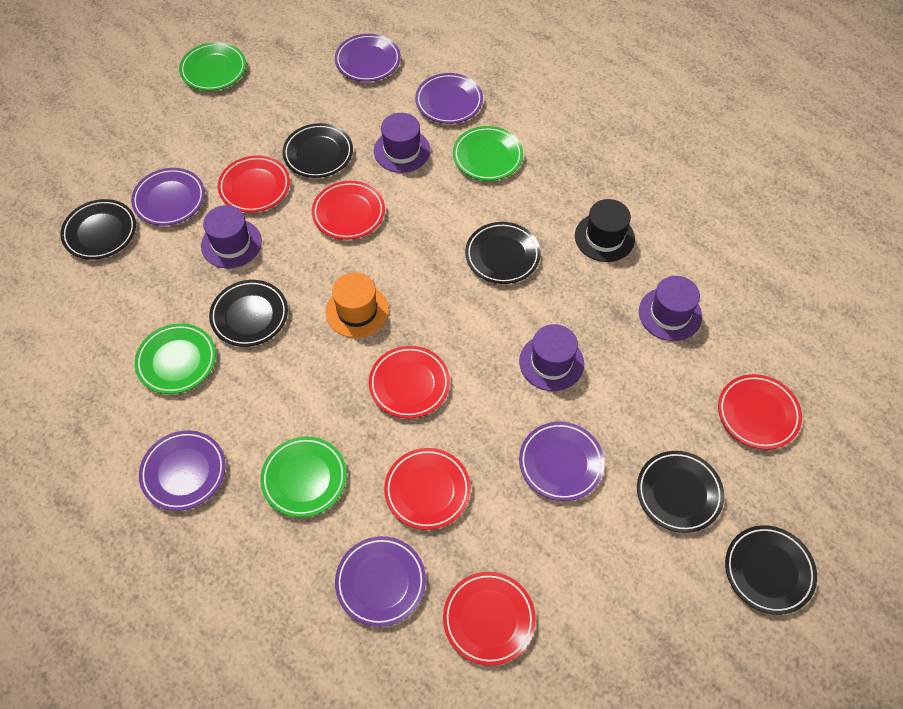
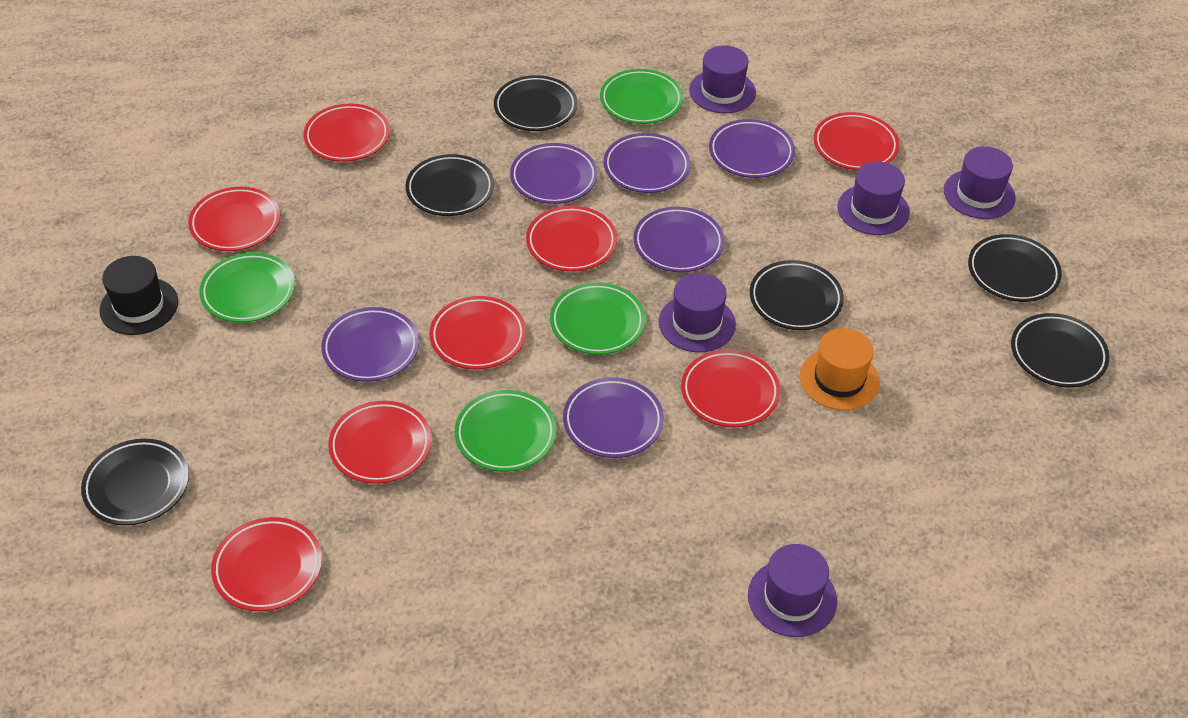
purple hat: [201,205,262,268] [374,113,430,173] [519,324,584,391] [639,276,702,341] = 4 -> [659,273,736,352] [689,45,756,113] [748,544,837,637] [837,162,910,235] [944,146,1016,219] = 5
red plate: [218,155,290,213] [312,181,385,240] [369,346,450,419] [384,448,471,530] [443,572,536,666] [718,374,802,450] = 6 -> [188,187,280,251] [211,517,322,611] [304,104,390,162] [328,401,432,484] [429,296,526,370] [526,206,617,272] [681,349,780,427] [813,112,899,170] = 8

